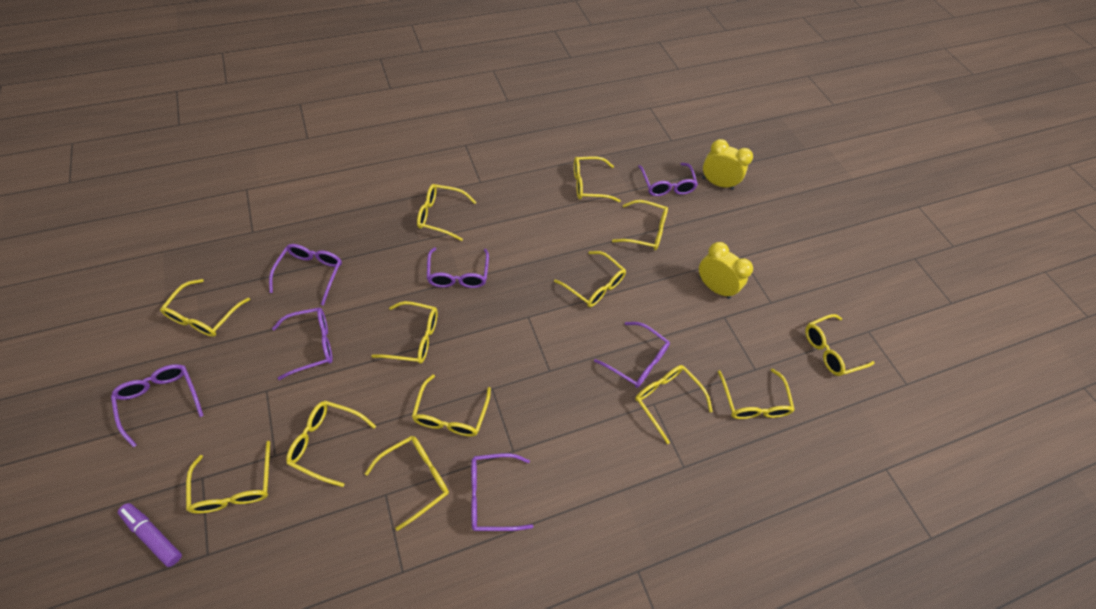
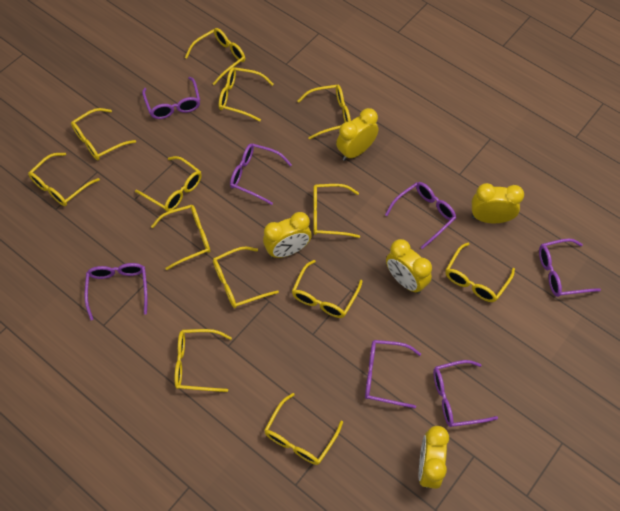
purple marker: [118,503,182,567] = 1 -> none = 0
yellow clock: [699,242,753,299] [702,139,753,190] = 2 -> [263,212,312,258] [336,108,378,161] [386,239,432,294] [419,426,449,489] [472,183,524,223] = 5

